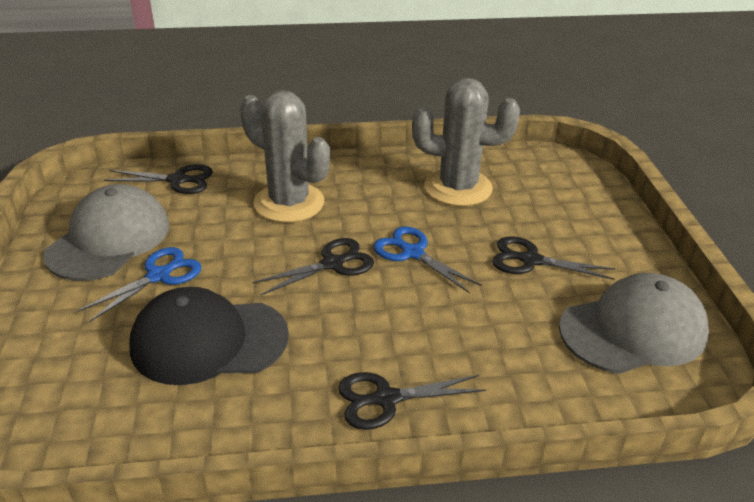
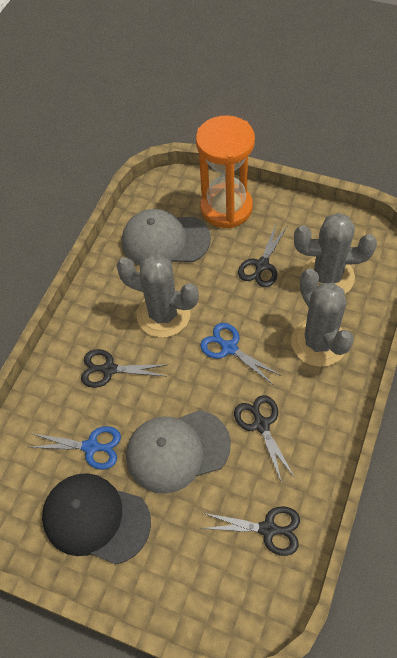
grey cactus: [240,90,330,223] [412,78,520,206] = 2 -> [116,254,199,338] [291,269,354,367] [294,213,377,294] = 3
orange hourglass: none = 0 -> [196,115,255,228] = 1

